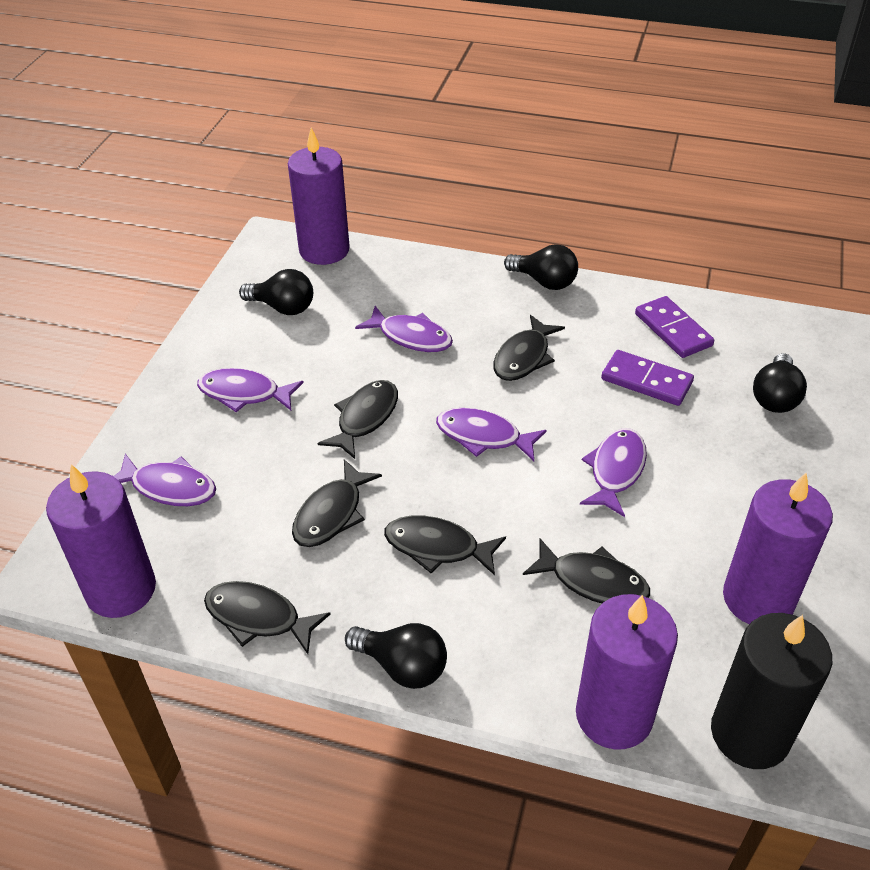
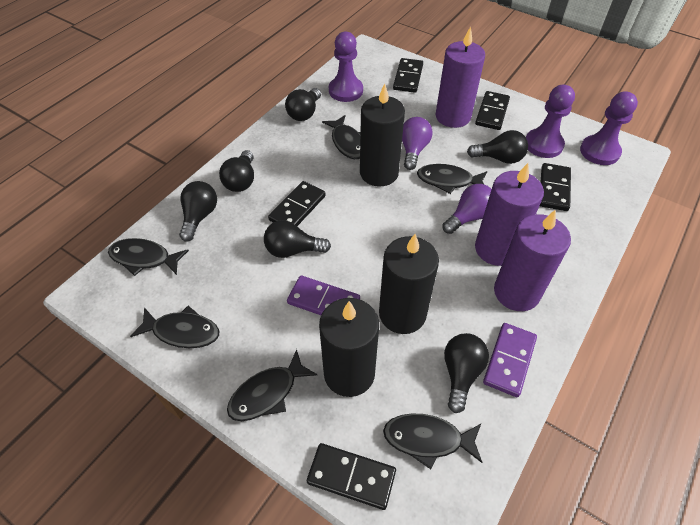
black candle: [711,613,832,769] = 1 -> [319,298,379,397] [360,83,405,187] [379,234,439,334] = 3
black domino: none = 0 -> [268,181,326,226] [307,443,396,510] [393,58,423,93] [475,91,510,130] [540,163,571,211] = 5
black light bulb: [239,269,313,315] [345,623,447,689] [504,244,578,290] [753,353,807,413] = 4 -> [179,181,217,241] [219,150,254,192] [264,220,331,258] [285,88,321,121] [444,333,489,413] [467,130,528,164] = 6
purple candle: [46,464,156,618] [288,127,350,265] [576,594,678,749] [723,473,833,624] = 4 -> [436,26,485,128] [475,163,544,266] [494,209,571,311] = 3
purple fish: [114,454,216,506] [197,368,304,412] [355,306,453,352] [436,408,547,461] [580,428,647,517] = 5 -> none = 0
purple light bulb: none = 0 -> [402,117,432,170] [442,184,492,234] = 2
purple pawn: none = 0 -> [329,31,363,102] [526,85,575,158] [580,91,638,165] = 3

